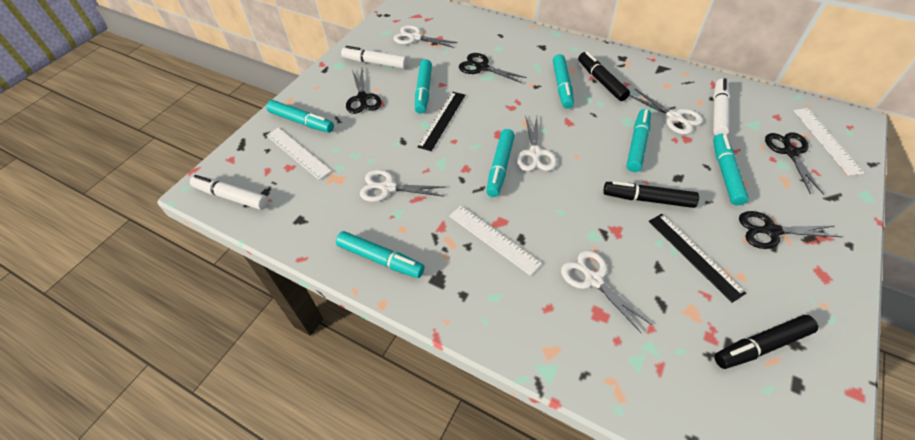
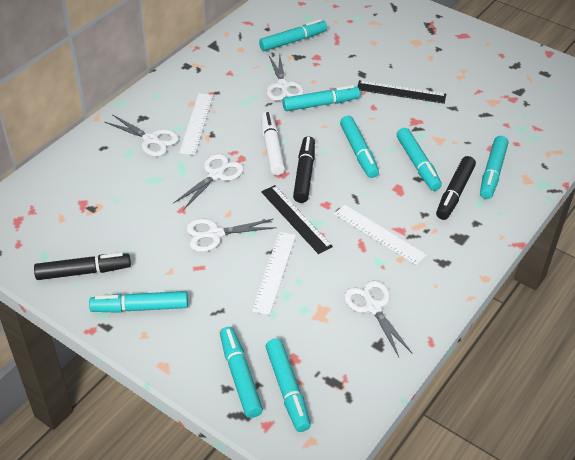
black scissors: [346,70,382,114] [459,53,527,83] [739,211,842,249] [765,132,824,195] = 4 -> none = 0
turquoise marker: [266,100,334,133] [336,231,424,278] [415,59,432,114] [487,129,515,197] [553,54,574,109] [627,109,651,172] [713,134,749,205] = 7 -> [89,291,188,313] [220,327,263,418] [259,19,327,51] [265,339,311,432] [282,85,360,111] [340,116,379,178] [397,128,442,191] [480,136,508,199] = 8
white marker: [190,175,268,210] [341,46,407,69] [713,78,730,135] = 3 -> [261,112,285,175] = 1

